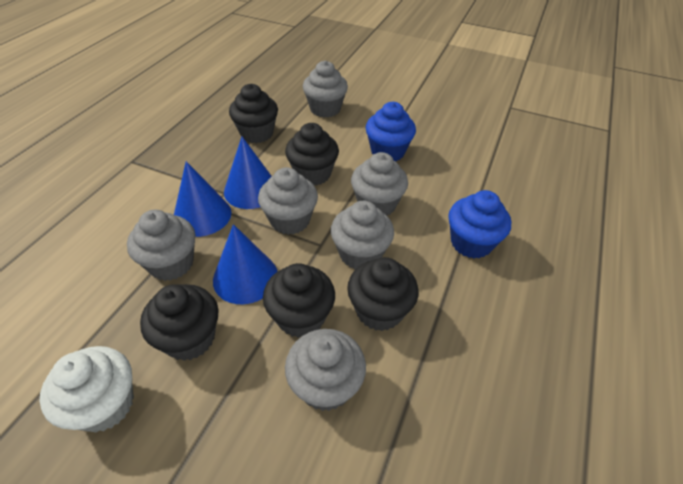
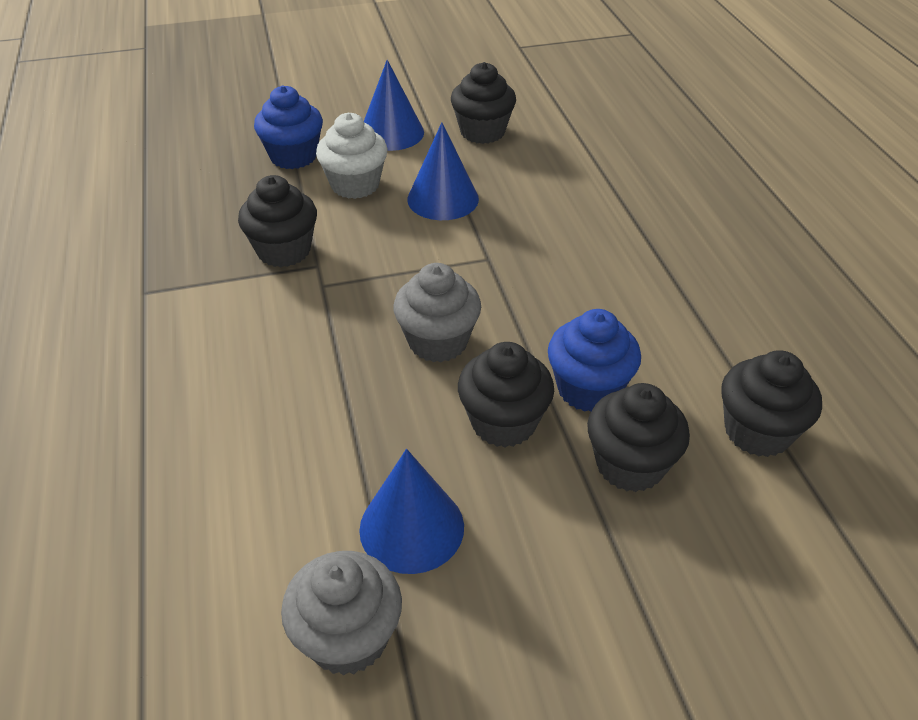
grey cupcake: [127,210,196,281] [258,167,318,235] [285,329,366,411] [303,61,348,117] [331,201,394,269] [351,152,408,215] = 6 -> [281,551,402,676] [393,263,481,362] = 2

